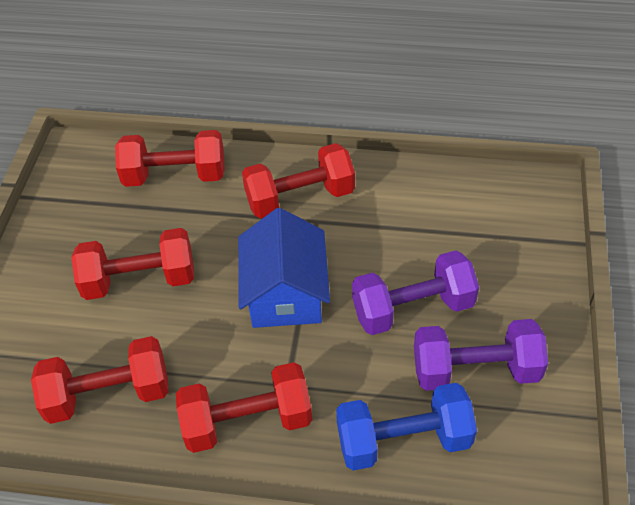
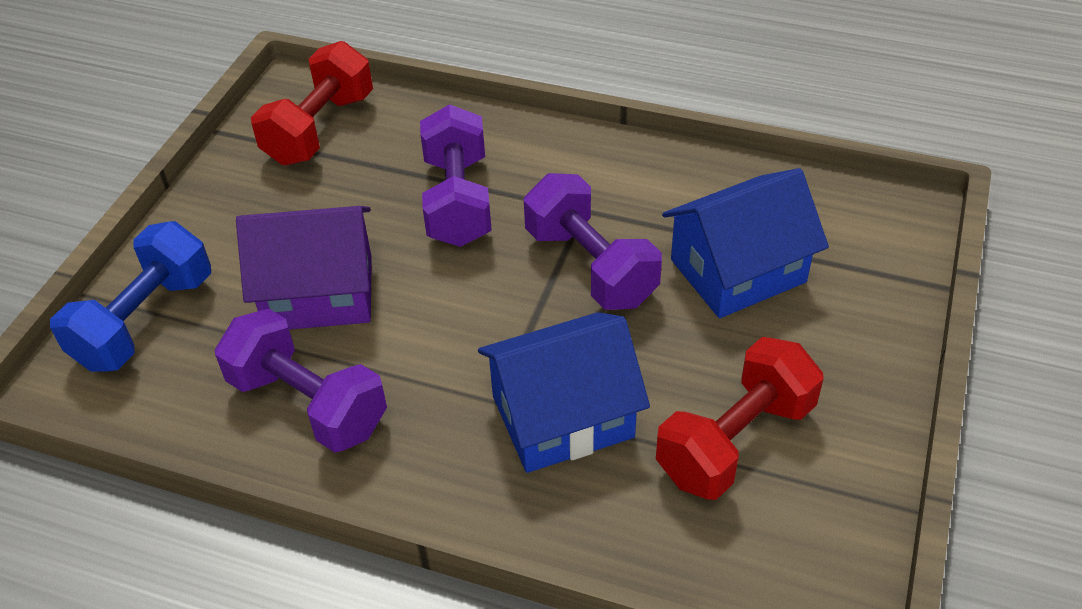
blue house: [238,208,330,328] = 1 -> [478,312,650,473] [662,168,829,318] = 2
purple dumbbell: [352,250,479,335] [414,319,548,391] = 2 -> [215,308,387,453] [420,104,492,247] [524,173,662,310] = 3
purple house: none = 0 -> [236,206,372,330] = 1
red dumbbell: [31,336,168,424] [71,228,194,300] [115,130,225,187] [176,362,312,453] [242,143,355,218] = 5 -> [251,41,373,166] [656,337,824,500] = 2

